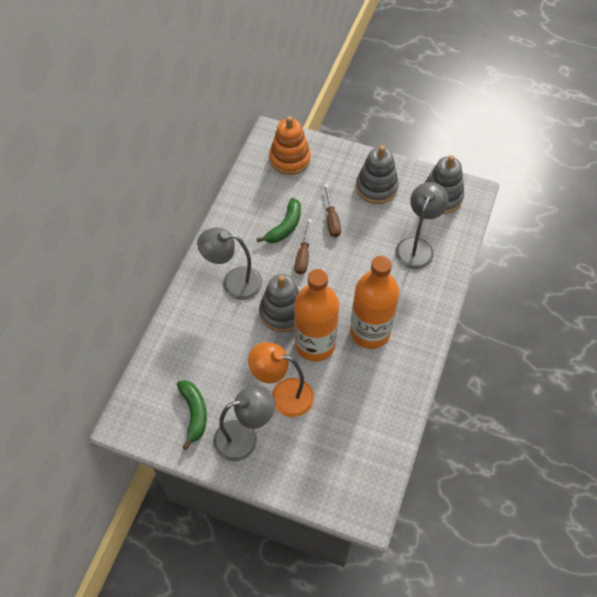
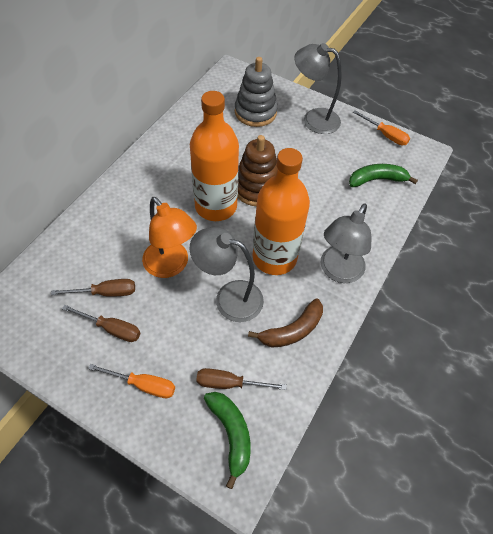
brown banana: none = 0 -> [248,298,323,348] = 1
brown screwdriver: [295,219,312,275] [324,184,341,237] = 2 -> [51,279,135,297] [62,305,140,342] [196,368,287,390] = 3
brown stacking toy: none = 0 -> [237,135,278,206] = 1
grey stacking toy: [259,274,299,332] [356,145,399,204] [424,155,464,214] = 3 -> [235,57,278,127] = 1
orange screwdriver: none = 0 -> [88,364,175,398] [353,110,410,145] = 2
orange stacking toy: [269,116,311,175] = 1 -> none = 0

